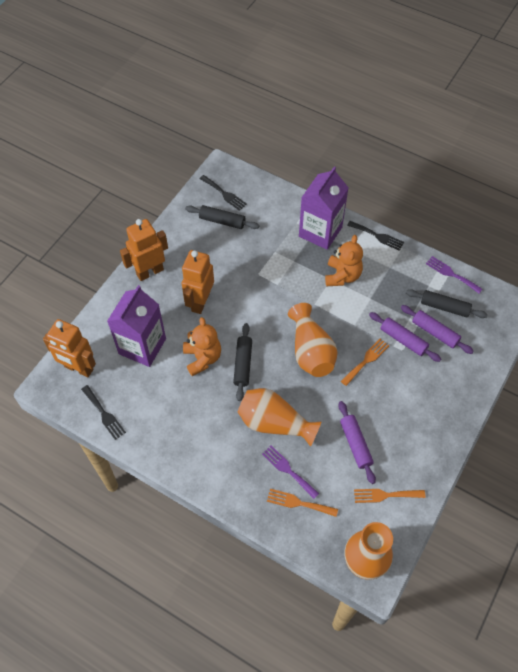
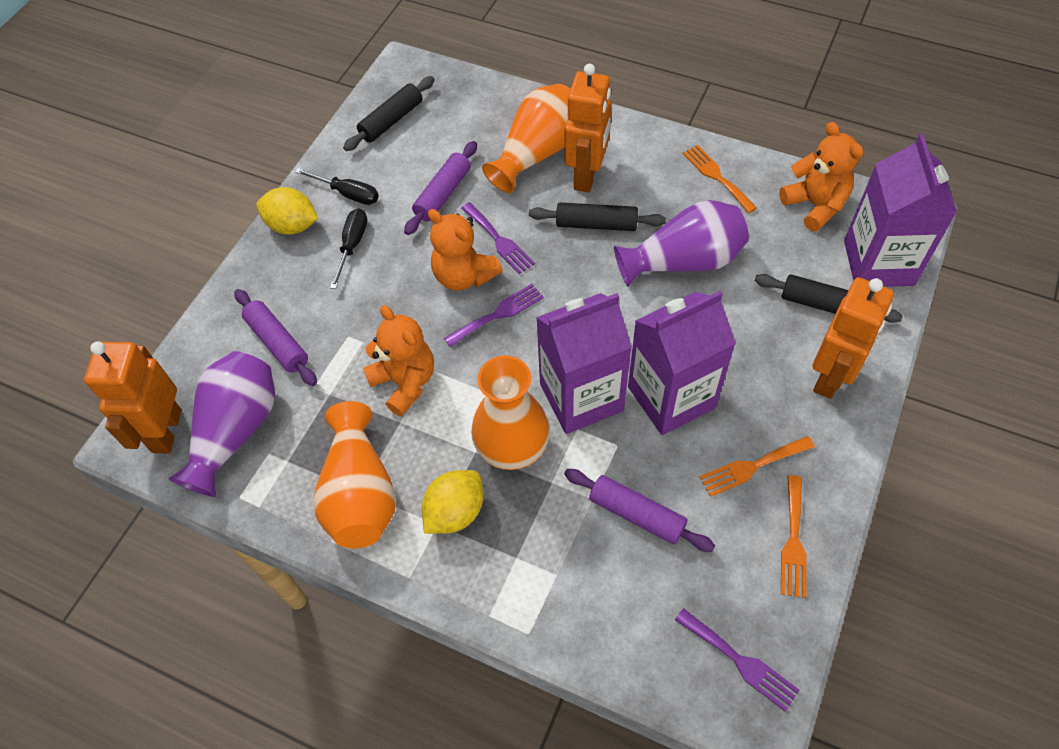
black fork: [81,385,126,440] [200,175,247,211] [347,221,404,251] = 3 -> none = 0
black screwdriver: none = 0 -> [295,168,379,205] [330,208,367,289] = 2
orange teddy bear: [183,317,221,376] [325,235,363,286] = 2 -> [363,305,434,416] [428,209,503,290] [779,122,863,232] = 3
purple carton: [107,285,166,367] [299,166,349,250] = 2 -> [536,293,632,434] [628,290,736,435] [844,134,957,287] = 3
purple fork: [262,446,319,499] [426,256,482,293] = 2 -> [444,284,544,347] [461,202,535,274] [675,608,800,712] = 3
purple vase: none = 0 -> [169,351,275,497] [614,200,749,287] = 2
yellow lemon: none = 0 -> [256,187,318,235] [422,470,483,534] = 2

